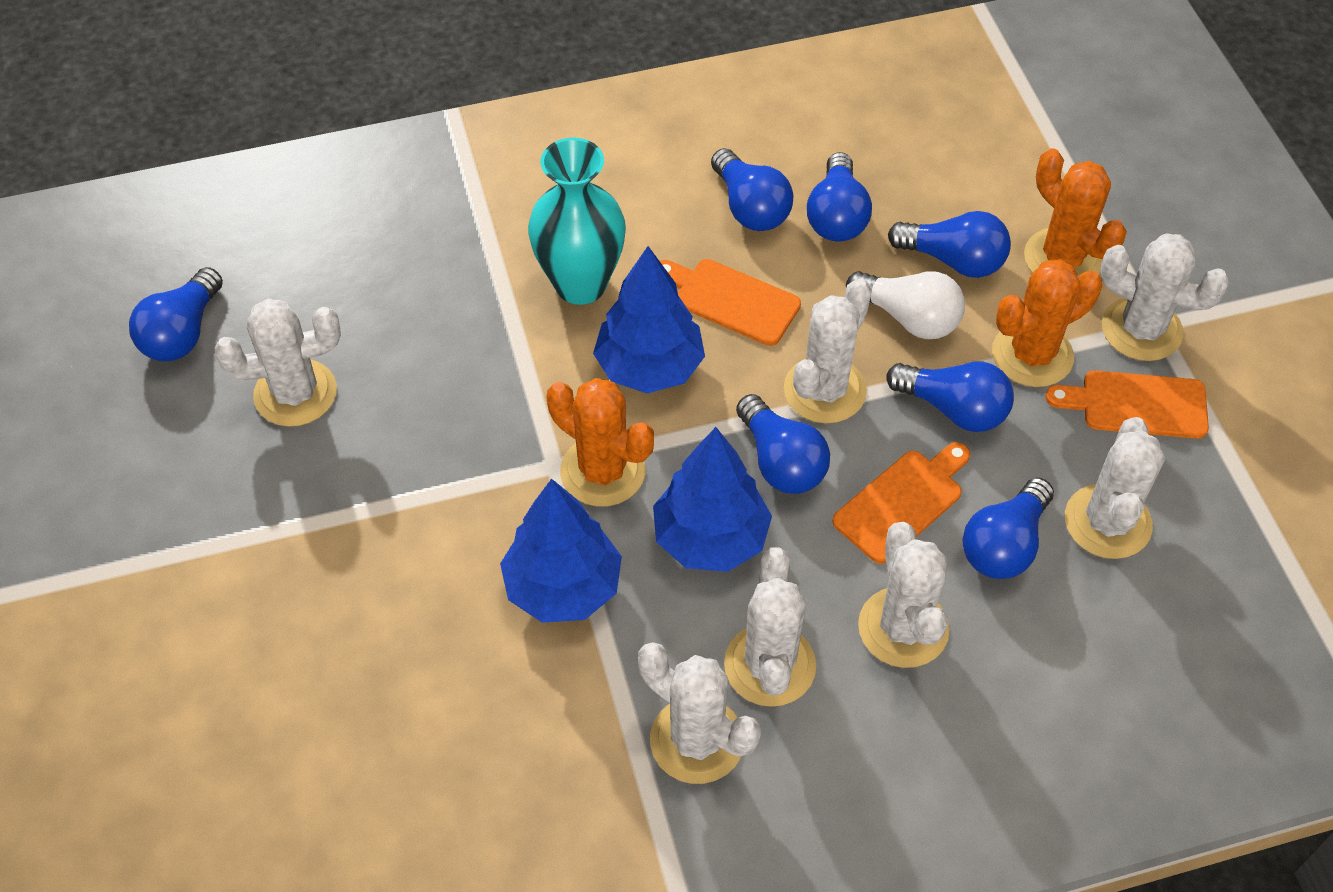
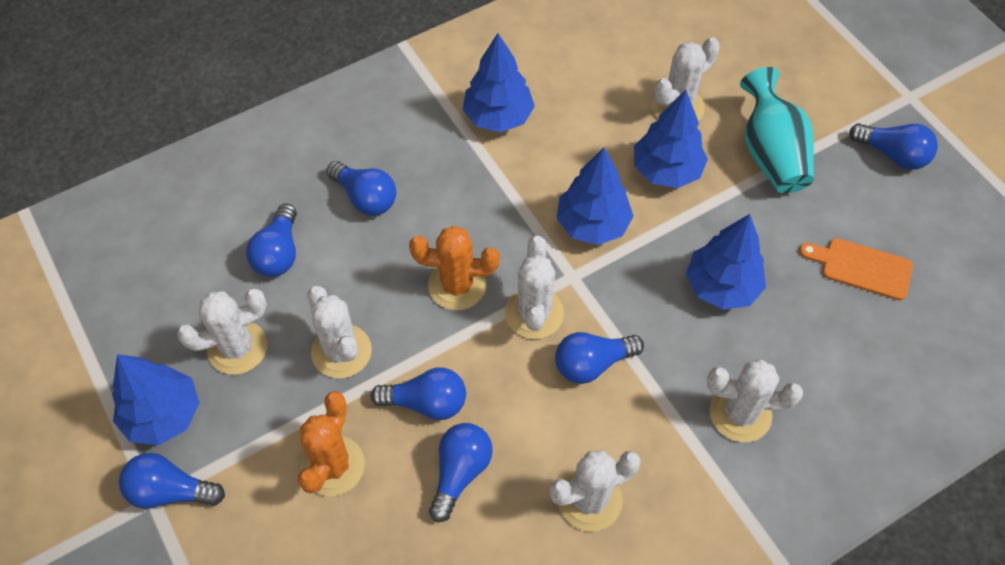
blue tree: [500,479,622,623] [593,246,705,393] [653,427,772,572] = 3 -> [112,354,200,445] [462,33,535,132] [557,147,634,245] [634,90,708,188] [686,214,766,310] = 5
orange cactus: [547,378,654,506] [992,259,1102,387] [1024,149,1127,277] = 3 -> [298,391,365,496] [409,226,499,310] = 2
orange cutting board: [660,259,801,346] [832,442,971,564] [1045,370,1209,439] = 3 -> [799,238,913,300] = 1
white cactus: [215,298,341,427] [638,642,760,784] [724,547,816,707] [784,279,872,424] [858,522,950,668] [1065,417,1165,559] [1100,233,1229,361] = 7 -> [177,289,267,375] [307,286,372,379] [505,236,564,339] [550,450,641,531] [652,37,720,121] [707,359,803,442] = 6
white light bulb: [846,271,965,339] = 1 -> none = 0

